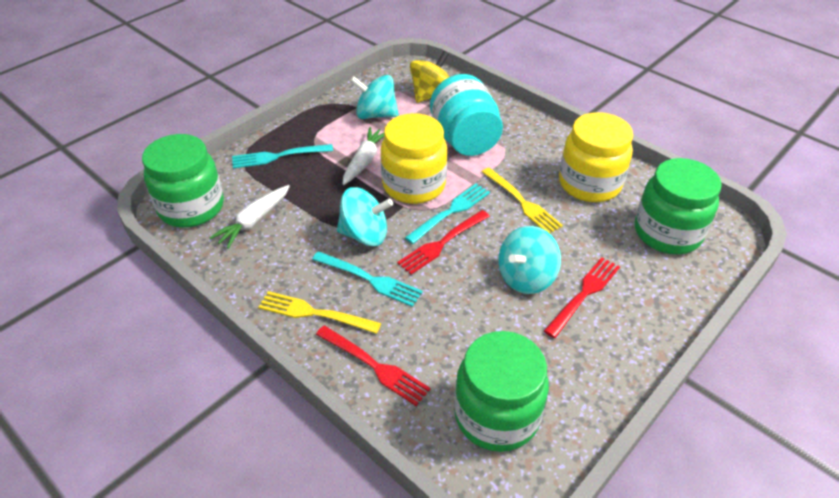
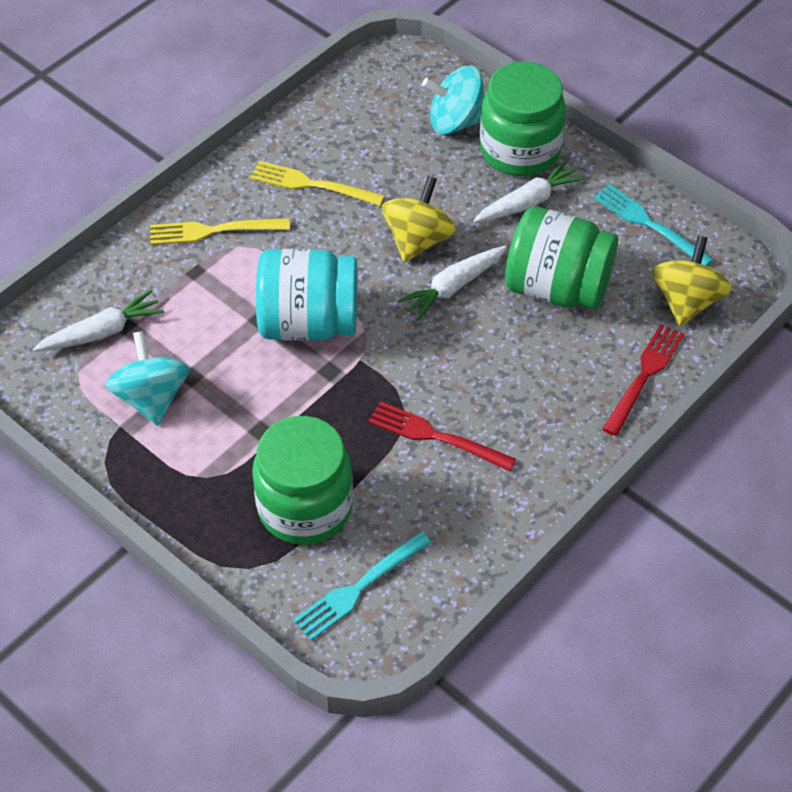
red fork: [316,325,431,406] [397,210,490,275] [544,257,620,338] = 3 -> [369,401,516,471] [603,324,684,436] = 2
turquoise fork: [232,144,333,169] [312,251,423,307] [405,184,490,244] = 3 -> [293,531,432,640] [593,184,714,266] = 2
turquoise spinning top: [337,187,393,246] [350,75,399,119] [498,226,561,294] = 3 -> [105,331,189,426] [422,66,484,135] = 2
white carrot: [209,185,290,249] [343,127,384,185] = 2 -> [33,290,164,351] [397,246,507,321] [473,160,585,223] = 3
yellow jar: [381,113,447,204] [559,112,633,202] = 2 -> none = 0
yellow spinning top: [410,51,449,103] = 1 -> [381,176,457,262] [652,236,732,326] = 2

